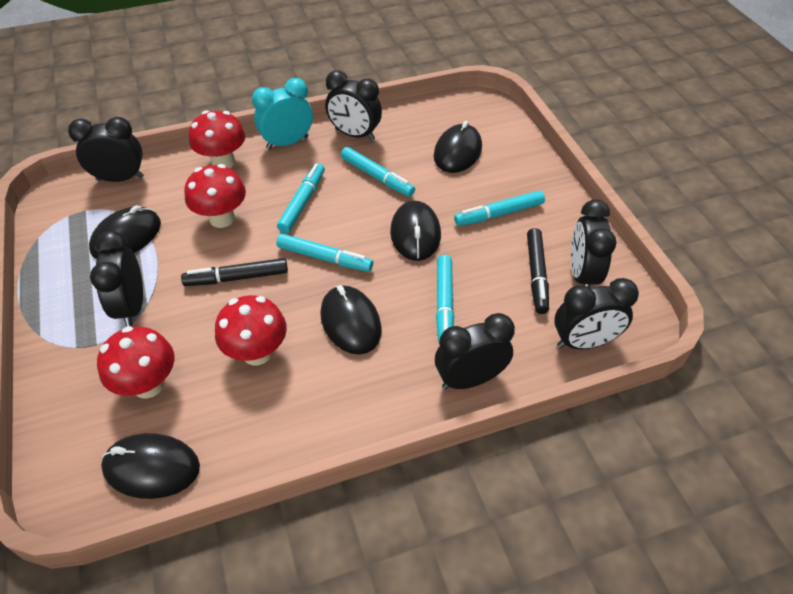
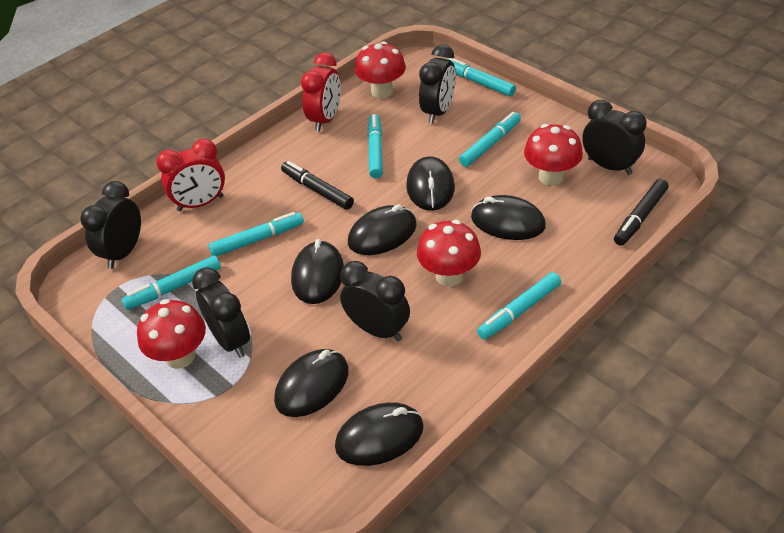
black clock: [68,117,144,182] [90,231,143,327] [325,70,382,141] [435,313,515,389] [554,278,639,349] [571,200,617,288] = 6 -> [80,181,141,269] [192,267,250,358] [340,261,410,341] [419,44,456,124] [582,100,646,175] = 5
black mouse: [89,205,161,259] [101,433,200,499] [320,285,382,355] [390,201,441,261] [434,121,482,173] = 5 -> [274,349,349,417] [291,239,344,304] [335,402,424,466] [348,204,417,255] [406,156,455,211] [471,195,546,240] = 6
red clock: none = 0 -> [156,139,225,211] [301,52,341,132] = 2
turquoise clock: [252,78,313,150] = 1 -> none = 0
turquoise marker: [276,233,373,272] [277,163,325,233] [341,147,415,197] [436,255,454,342] [454,191,545,226] = 5 -> [122,255,221,310] [209,212,304,256] [368,114,383,179] [447,58,516,96] [459,112,521,167] [477,272,561,340] = 6

